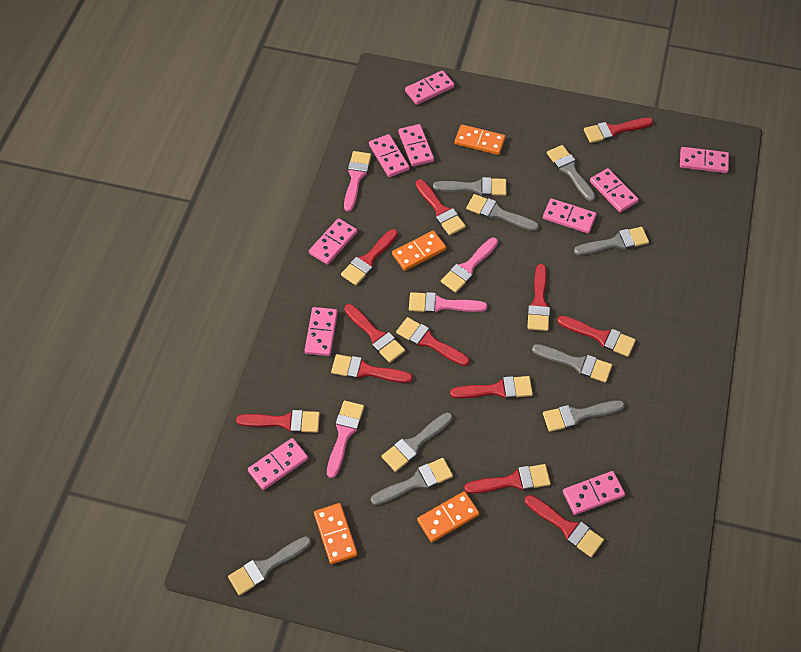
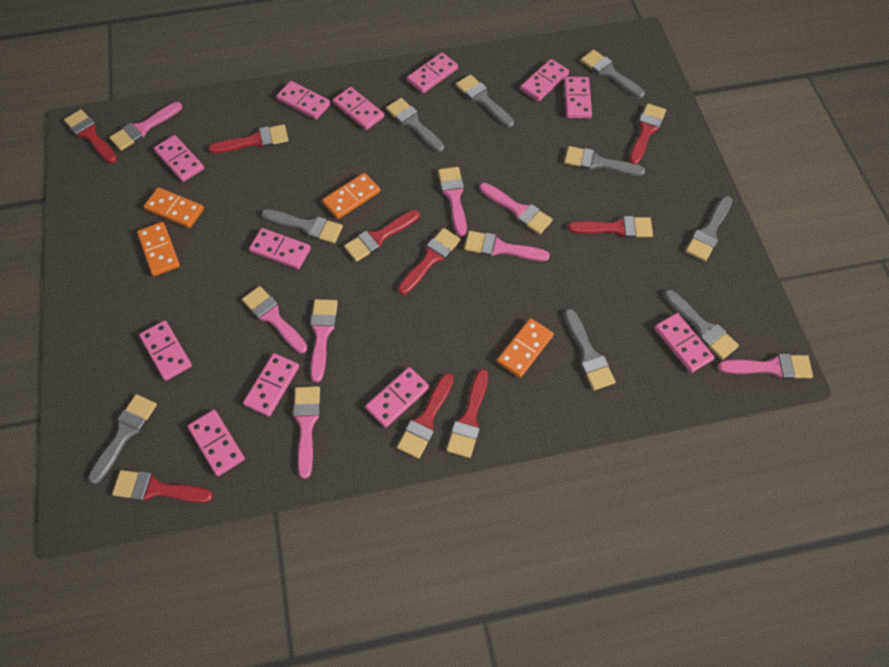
pink brush: [327,401,364,478] [344,151,372,211] [409,292,487,313] [441,238,498,293] = 4 -> [109,102,182,151] [242,286,308,353] [293,386,320,478] [310,299,338,382] [438,167,467,237] [464,231,550,261] [480,183,553,234] [718,354,813,379] = 8
pink domino: [248,438,308,490] [305,307,338,356] [309,218,357,265] [369,134,410,177] [398,124,434,167] [405,70,454,105] [543,198,597,233] [563,471,625,515] [590,168,639,212] [680,147,729,173] = 10 -> [139,320,192,381] [154,135,204,182] [188,410,245,476] [243,353,299,417] [249,228,311,269] [276,81,331,120] [333,87,384,130] [365,367,429,428] [407,53,458,93] [520,59,569,101] [564,77,592,118] [654,313,715,373] = 12
red brush: [236,410,320,433] [331,354,413,383] [341,229,398,285] [344,304,405,363] [396,317,470,366] [416,179,466,235] [450,376,533,399] [464,464,551,494] [525,495,604,557] [527,264,550,331] [557,316,636,357] [584,118,653,143] = 12 -> [64,109,117,163] [112,470,213,503] [208,124,288,154] [344,210,420,262] [397,373,454,459] [398,228,461,294] [446,369,488,458] [568,216,653,238] [629,103,666,164] = 9

